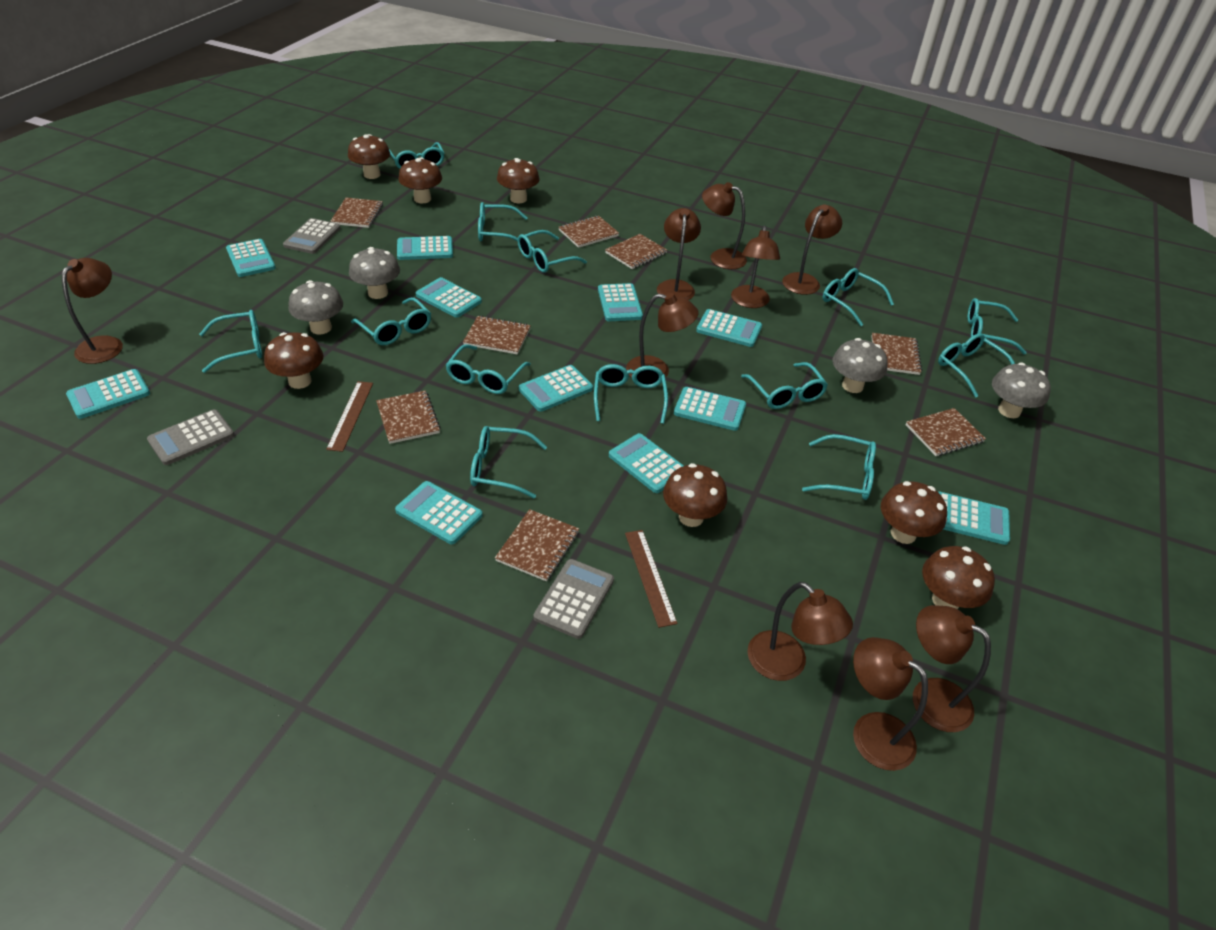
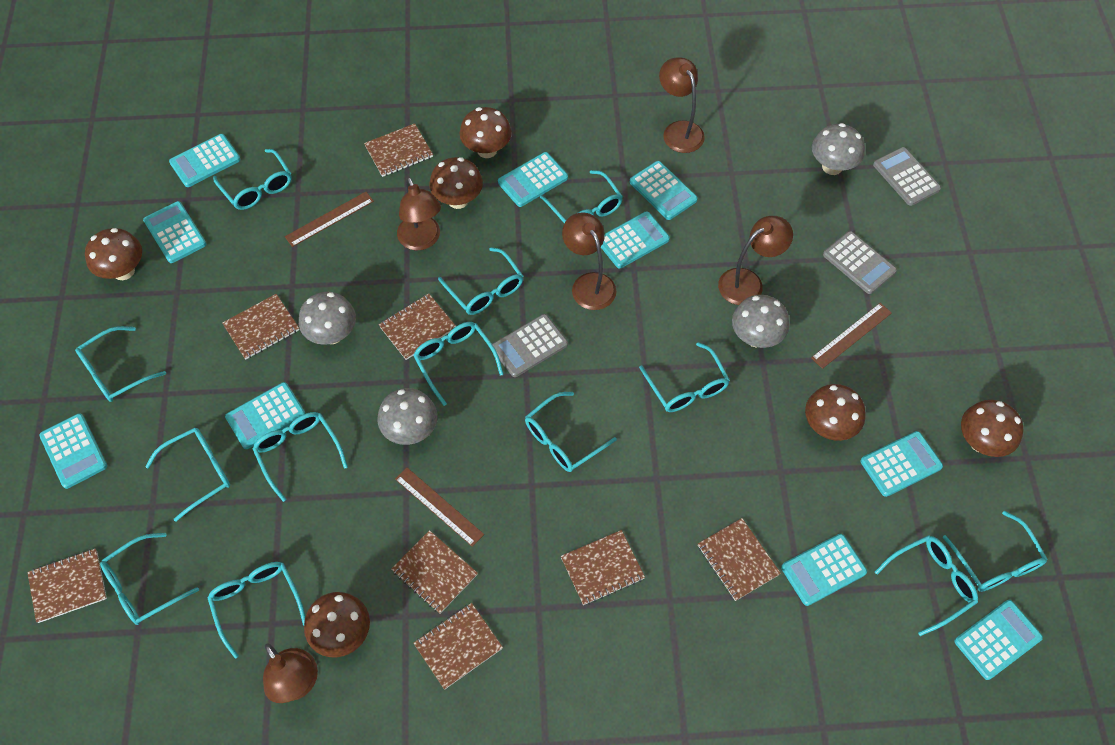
brown lamp: [62,258,123,364] [626,293,699,378] [657,208,701,300] [702,182,747,269] [731,226,780,308] [747,582,853,681] [782,204,842,295] [853,637,928,771] [913,605,991,732] = 9 -> [263,644,318,703] [397,177,441,250] [562,212,616,310] [659,58,705,153] [718,216,793,305] = 5
brown mushroom: [264,332,323,389] [348,134,390,179] [398,157,442,204] [497,158,540,203] [663,463,727,527] [881,481,947,544] [922,546,995,609] = 7 -> [85,228,142,280] [304,592,370,657] [429,157,483,209] [460,107,512,158] [805,384,866,441] [961,400,1023,457] = 6
brown ruler: [326,381,373,452] [625,530,677,628] = 2 -> [285,192,374,247] [395,467,484,547] [811,303,892,369] = 3
turquoise calculator: [66,369,150,419] [226,239,276,277] [395,481,483,544] [397,236,453,260] [416,277,482,318] [519,365,593,412] [598,283,643,321] [609,433,684,493] [674,387,746,431] [696,309,762,347] [937,491,1010,545] = 11 -> [39,413,107,489] [143,201,206,263] [169,134,240,187] [225,382,305,449] [498,152,568,207] [601,211,670,268] [630,161,698,220] [781,534,867,606] [860,431,943,497] [954,600,1043,680] = 10

